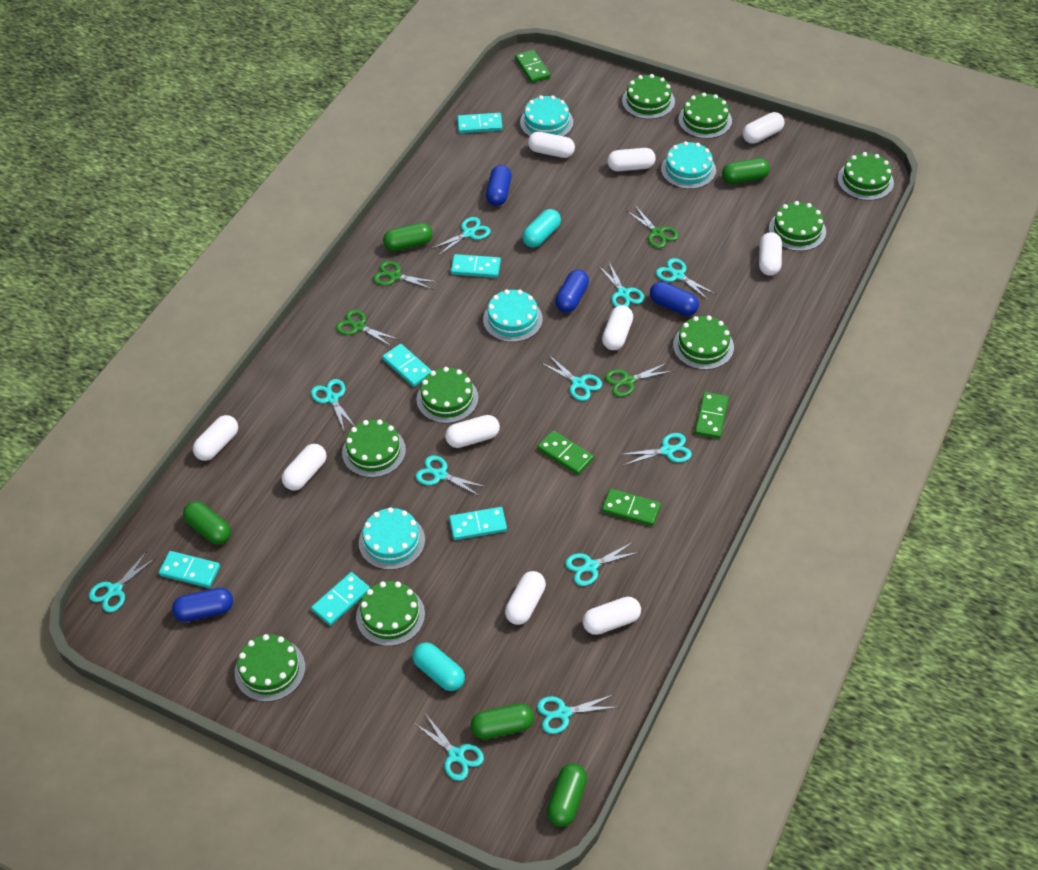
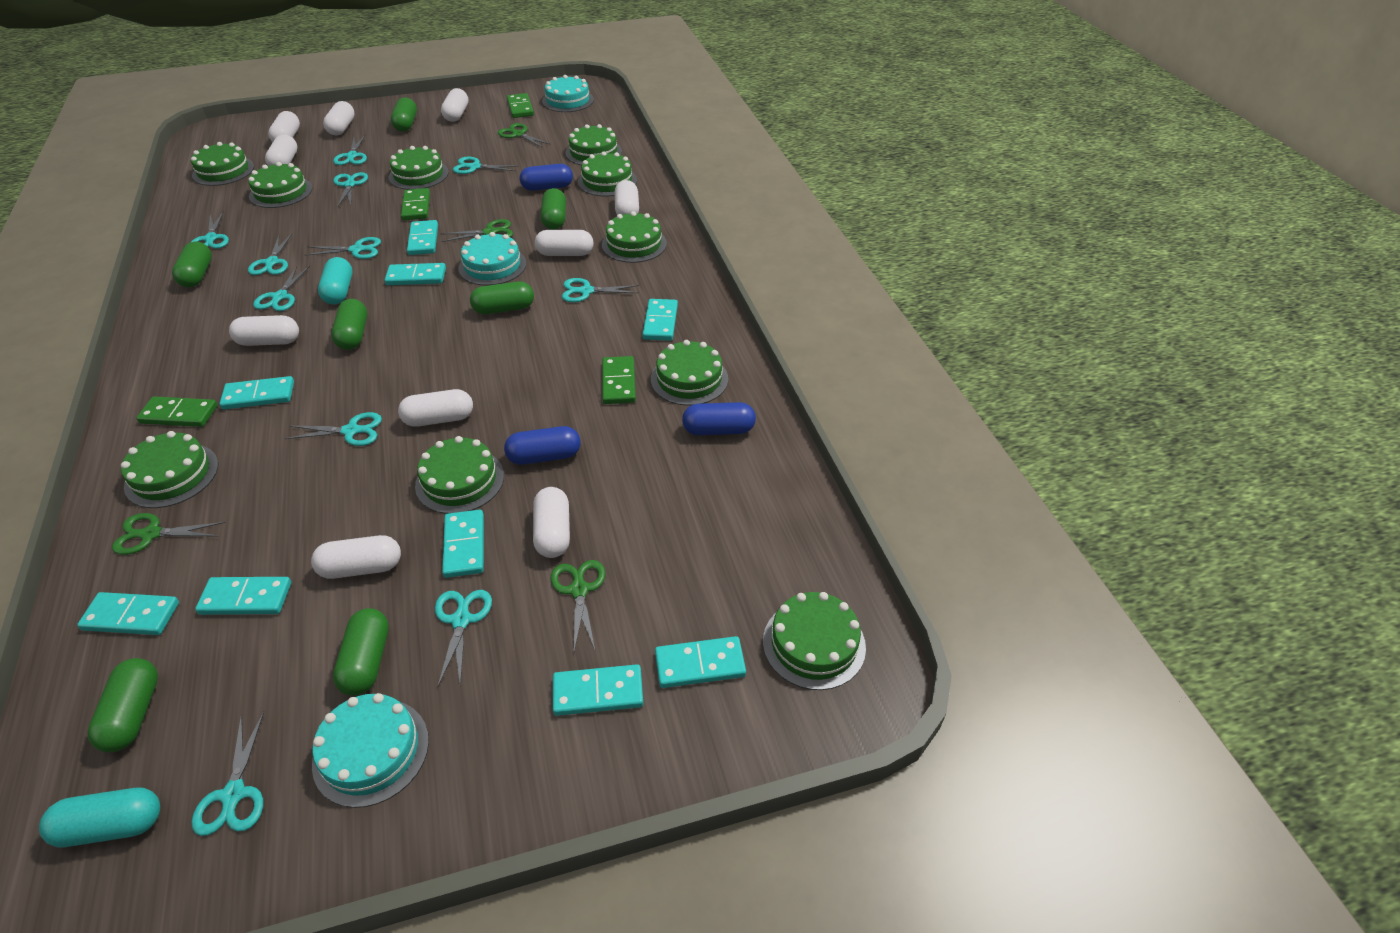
blue capsule: [172,588,233,622] [486,165,511,206] [555,270,589,313] [650,282,699,316] = 4 -> [504,426,581,465] [520,164,573,191] [682,402,756,435] = 3
green cake: [235,634,305,702] [342,419,406,478] [356,581,425,646] [416,367,478,423] [622,74,675,119] [673,316,734,370] [678,93,732,139] [769,201,826,251] [838,152,894,201] = 9 -> [121,431,218,508] [191,142,254,186] [248,162,312,208] [389,146,449,190] [415,436,504,514] [566,124,622,165] [578,152,637,197] [602,211,667,263] [651,340,728,406] [763,592,866,690] = 10
green capsule: [183,501,231,545] [383,223,433,251] [471,703,534,739] [547,763,587,827] [722,158,770,184] = 5 -> [87,658,158,752] [172,242,212,288] [331,299,367,350] [333,608,389,696] [391,97,417,132] [470,281,534,314] [541,188,566,230] = 7
turquoise cake: [359,507,425,570] [483,289,543,342] [520,95,573,137] [661,141,716,189] = 4 -> [312,693,429,808] [458,232,526,286] [542,75,594,112] = 3
turquoise domino: [159,551,220,588] [311,572,370,626] [382,344,432,387] [449,507,507,540] [451,254,501,278] [457,113,503,133] = 6 -> [77,592,179,635] [195,577,291,615] [219,376,294,409] [384,263,446,285] [407,220,438,255] [442,510,484,578] [553,664,643,716] [642,299,678,341] [655,636,746,688] = 9

